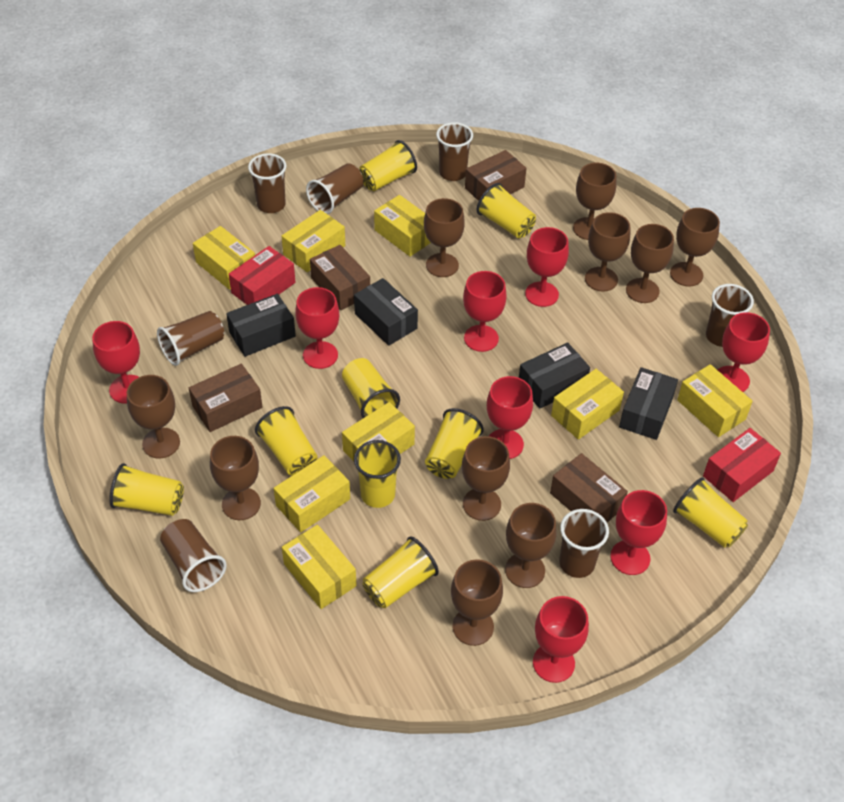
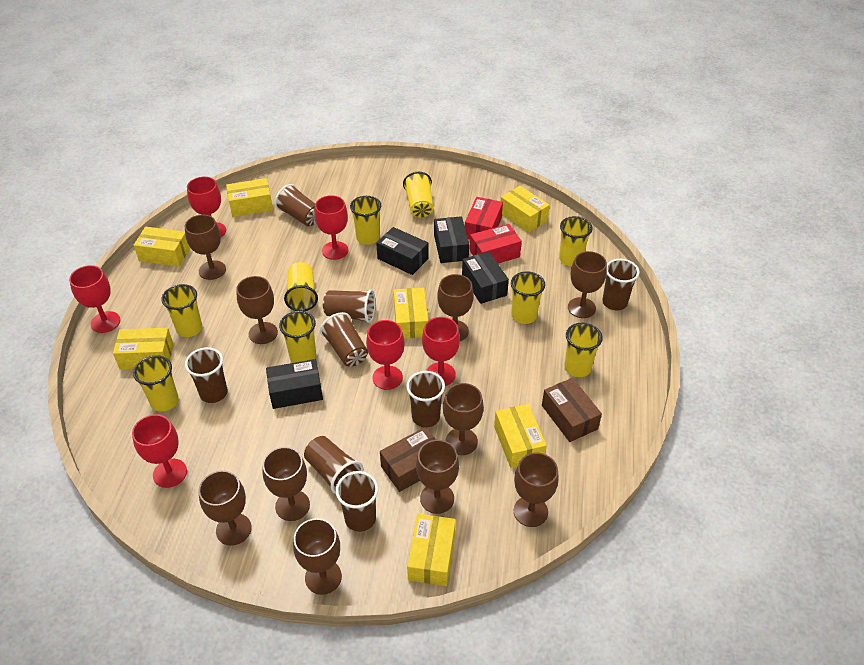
brown box: [189,364,263,432] [310,245,370,310] [465,150,526,201] [550,453,628,522] = 4 -> [380,427,436,492] [542,378,602,442] = 2
brown cup: [157,311,224,366] [160,519,227,592] [248,153,287,213] [306,163,363,214] [436,122,473,181] [559,509,609,578] [706,284,754,347] = 7 -> [185,347,227,403] [275,184,316,226] [304,436,363,494] [320,312,368,366] [323,290,375,323] [335,471,378,532] [406,371,445,427] [603,259,640,310] = 8
red goblet: [92,321,140,404] [295,287,339,369] [463,271,507,352] [487,376,533,459] [525,227,569,307] [533,596,589,683] [610,490,667,575] [718,312,770,392] = 8 -> [69,265,120,333] [132,414,187,488] [187,177,226,237] [315,195,348,260] [366,320,405,390] [422,317,460,386] = 6
yellow box: [193,226,255,290] [274,455,350,532] [281,210,345,272] [282,525,357,609] [342,402,415,461] [374,195,431,257] [551,369,624,440] [677,364,753,437] = 8 -> [113,328,173,369] [134,227,190,267] [226,178,273,217] [394,288,428,339] [407,514,456,586] [494,404,547,468] [501,186,550,233] = 7

